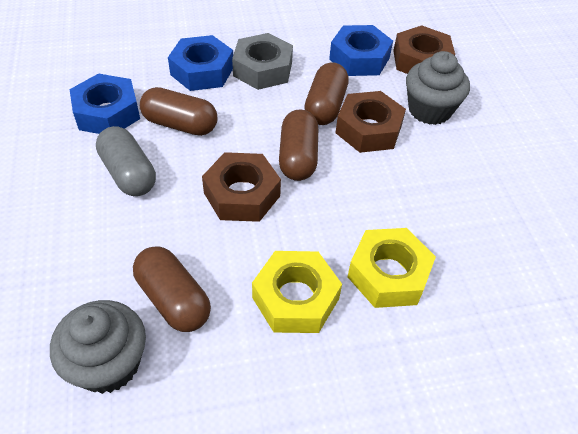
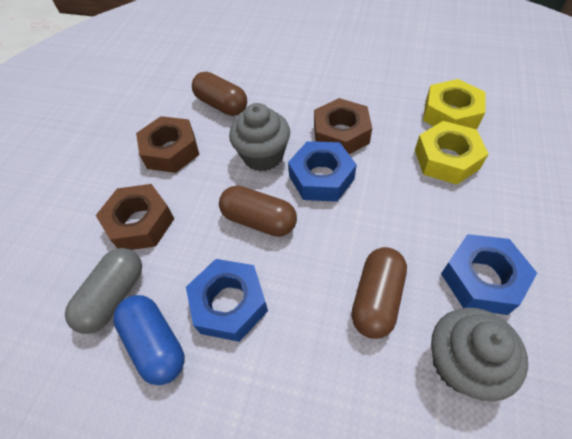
blue capsule: none = 0 -> [113,295,185,385] = 1
brown capsule: [133,246,211,332] [140,87,217,136] [279,110,318,181] [304,62,349,125] = 4 -> [192,72,247,116] [219,186,297,237] [351,247,407,339] = 3
grey nut: [232,33,293,90] = 1 -> none = 0

